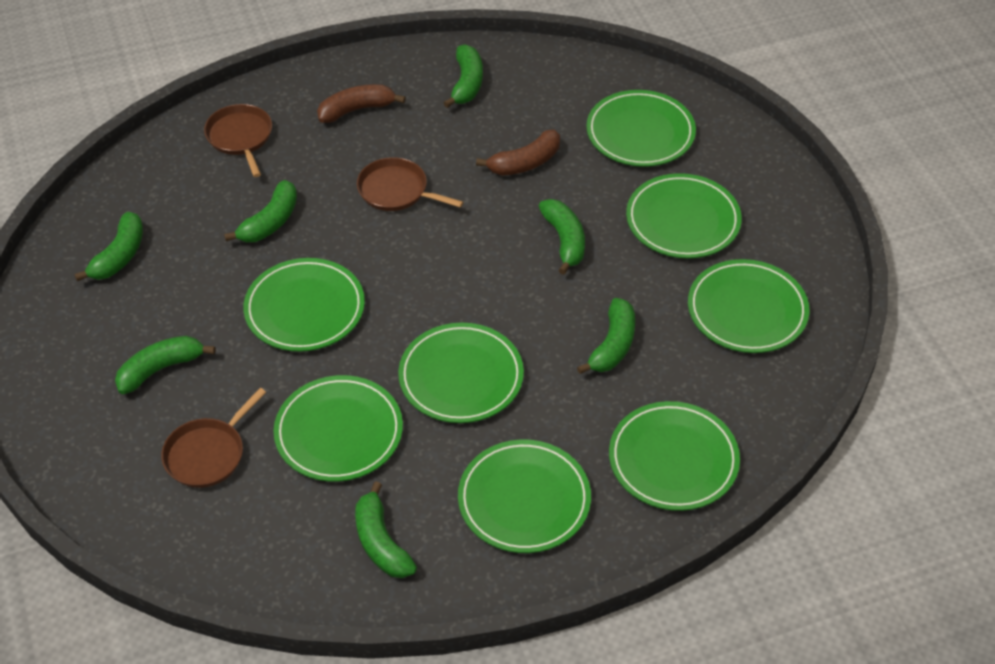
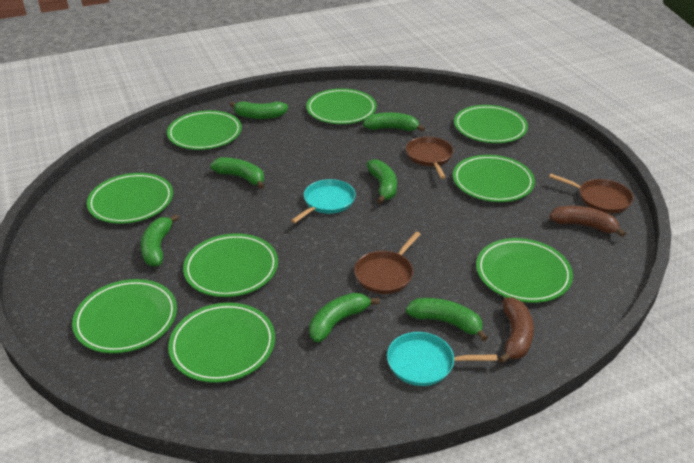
green plate: [243,258,365,351] [274,375,403,482] [398,323,524,423] [458,439,591,553] [586,90,696,167] [609,401,740,511] [626,173,742,258] [688,259,809,353] = 8 -> [72,279,177,353] [87,173,173,224] [167,110,242,150] [168,302,275,383] [183,233,278,297] [306,88,377,124] [453,155,535,202] [454,105,528,143] [476,238,573,303] = 9
turquoise pan: none = 0 -> [291,179,356,223] [387,332,497,386] = 2

